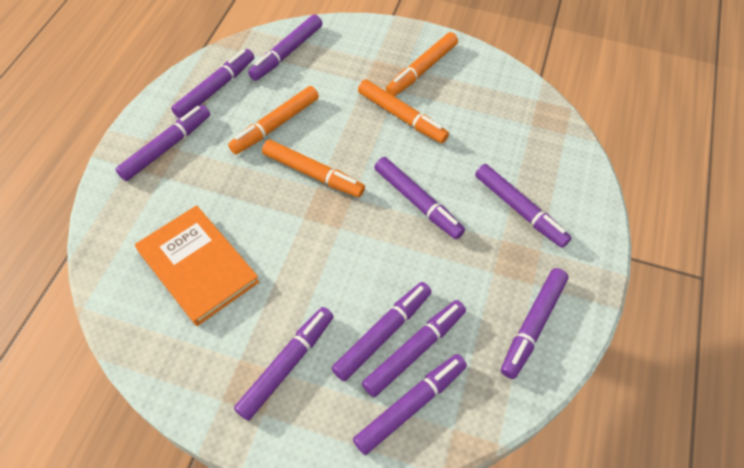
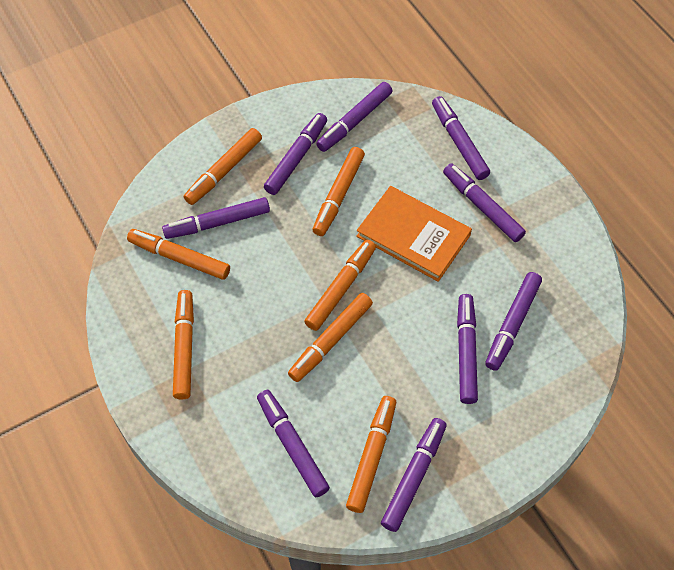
orange marker: [228,86,319,154] [262,140,365,198] [358,79,449,143] [386,32,458,97] = 4 -> [127,229,230,280] [173,290,194,399] [184,128,262,205] [288,293,373,382] [304,240,376,331] [312,147,365,236] [346,396,396,513] = 7
purple marker: [115,105,210,181] [171,49,254,119] [234,307,334,421] [248,15,322,81] [332,282,432,381] [353,354,467,455] [362,300,466,397] [374,157,465,239] [475,164,571,248] [501,268,569,379] = 10 -> [162,197,270,239] [257,390,330,497] [264,113,327,195] [316,82,392,152] [381,418,446,532] [432,96,490,180] [443,163,526,242] [457,294,478,404] [485,272,542,371] = 9

